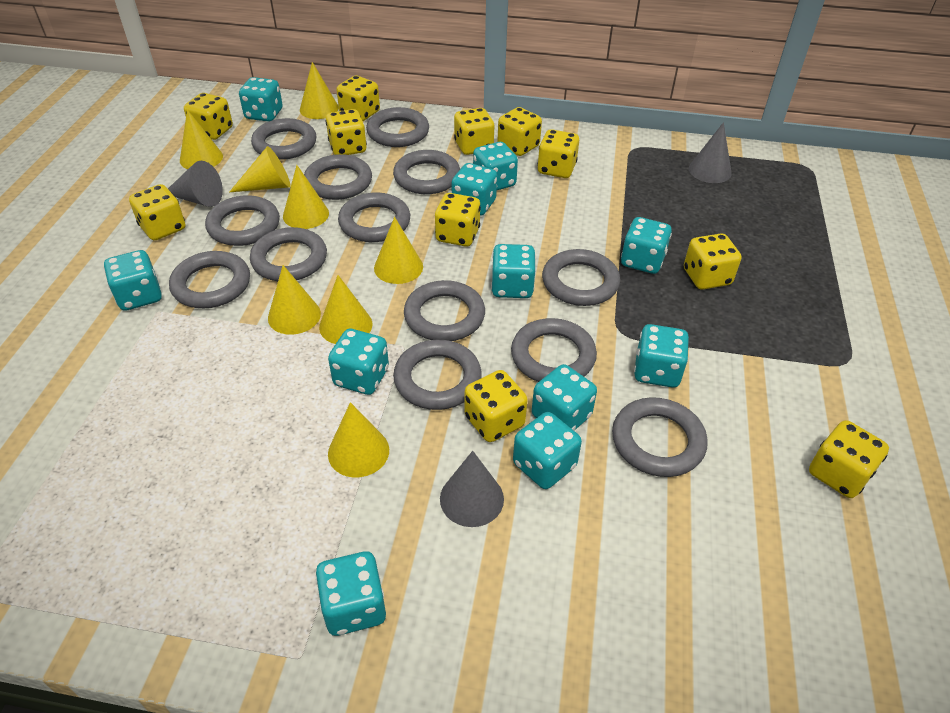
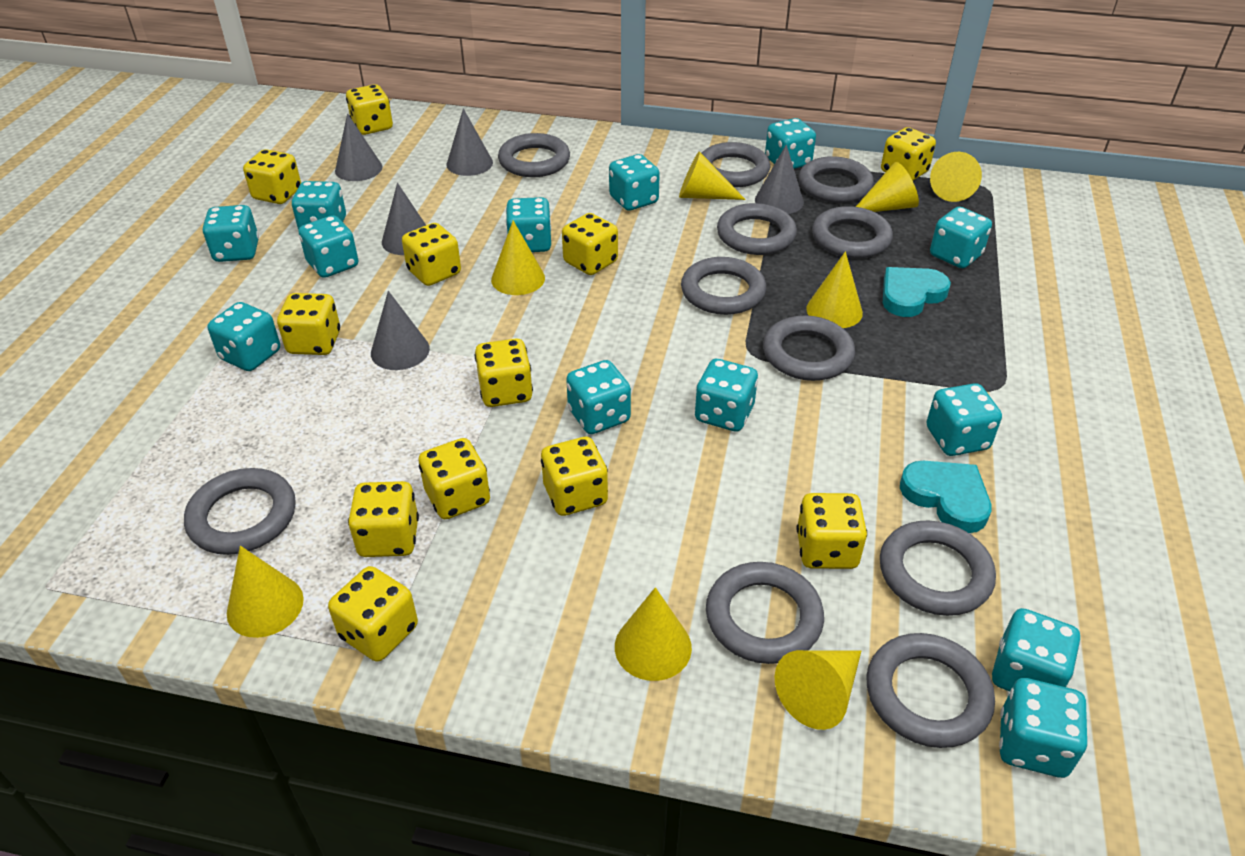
grey cone: [168,161,223,207] [440,451,504,527] [689,122,732,183] = 3 -> [335,113,383,181] [371,291,430,370] [382,183,426,255] [446,108,493,176] [755,145,804,214] = 5
grey ring: [169,251,250,308] [205,195,280,246] [250,227,327,281] [251,118,317,160] [304,154,372,200] [338,192,410,242] [366,107,429,147] [393,150,460,194] [393,340,482,410] [404,280,485,341] [511,318,597,382] [542,249,620,306] [612,397,708,477] = 13 -> [184,468,296,555] [498,133,570,177] [681,257,766,315] [702,142,771,187] [706,562,824,664] [717,203,797,255] [763,316,855,381] [798,156,874,203] [812,206,893,258] [866,633,995,748] [880,520,996,616] = 11
turquoise dice: [104,250,162,311] [239,77,283,122] [316,551,386,636] [328,329,389,395] [452,163,497,216] [473,142,518,190] [491,244,536,298] [513,412,582,489] [532,364,597,430] [621,217,672,274] [634,324,689,388] = 11 -> [203,205,259,262] [208,302,280,371] [292,181,346,230] [299,215,358,278] [506,197,551,252] [566,360,631,434] [609,154,660,211] [695,359,758,432] [765,118,816,169] [927,383,1002,456] [930,207,992,268] [992,608,1080,691] [999,678,1088,778] = 13
turquoise heart: none = 0 -> [883,267,951,317] [900,461,992,533] = 2
yellow dice: [129,184,185,240] [184,93,233,140] [325,109,367,155] [337,76,380,121] [435,193,481,247] [454,108,495,155] [465,370,528,442] [497,107,542,156] [537,129,579,178] [684,233,741,289] [809,420,889,498] = 11 -> [243,149,301,204] [277,293,340,355] [328,566,418,662] [346,84,393,135] [348,481,419,557] [402,223,461,286] [418,438,490,519] [475,339,533,407] [541,437,608,516] [562,213,618,275] [797,493,867,569] [881,127,936,181] = 12

